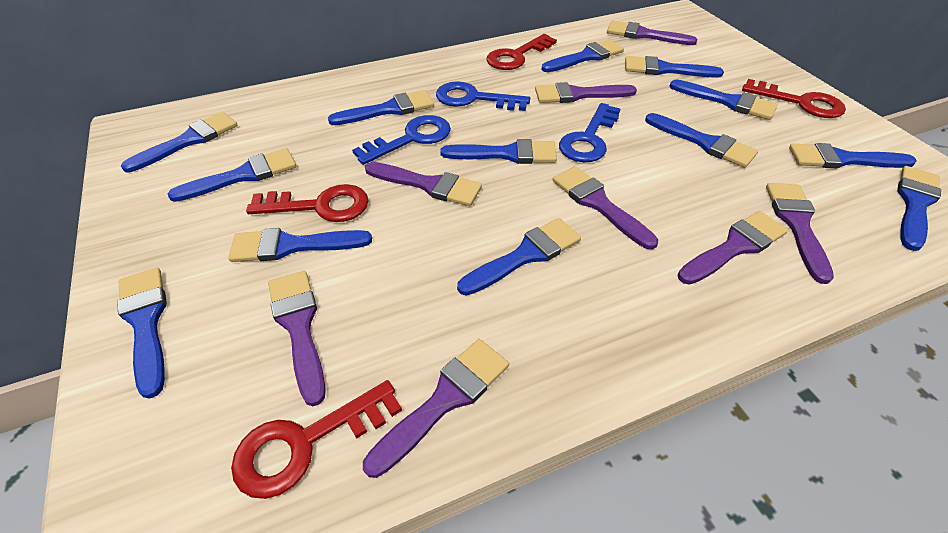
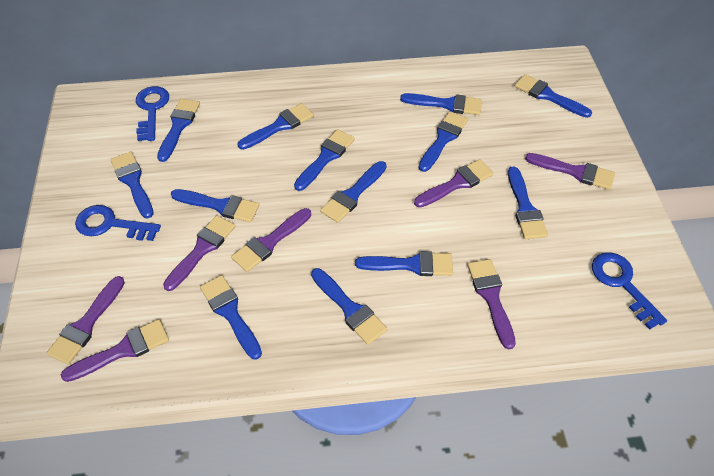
purple brush: [268,271,326,406] [363,339,509,478] [365,162,482,206] [535,82,637,103] [553,166,658,249] [607,21,697,45] [678,211,788,285] [766,183,834,284] = 8 -> [47,276,125,365] [61,319,169,382] [163,215,235,291] [231,208,311,272] [414,159,493,208] [467,259,516,350] [525,153,615,190] = 7
red key: [231,380,402,499] [246,184,369,222] [487,34,557,70] [742,79,846,118] = 4 -> none = 0

